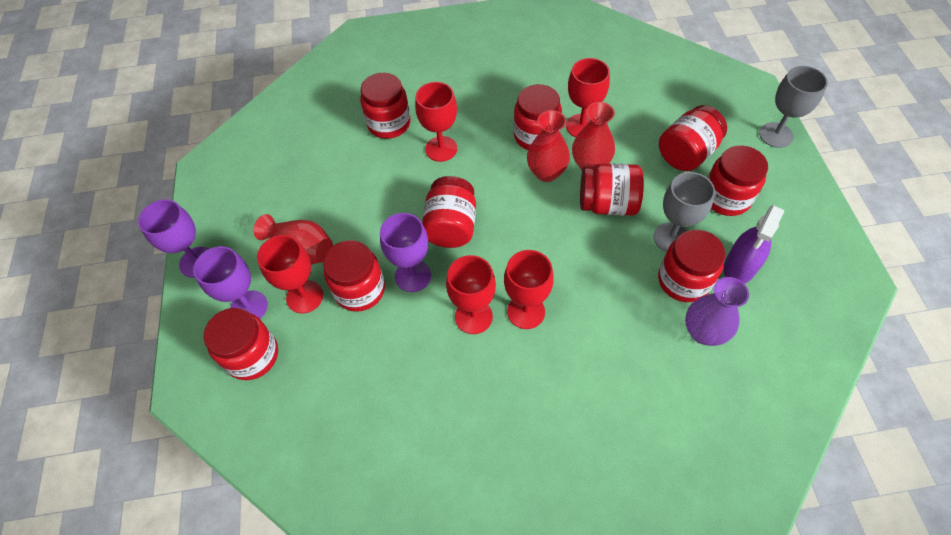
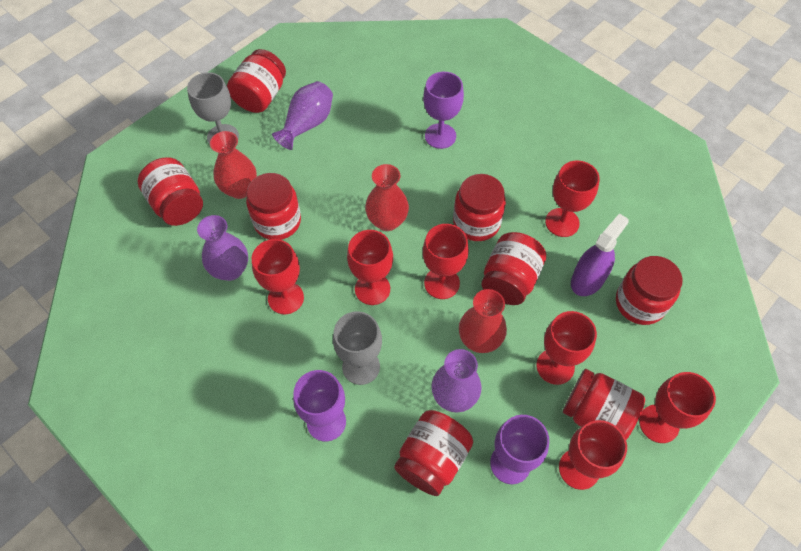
purple vase: [685,277,749,346] = 1 -> [197,215,248,281] [272,81,333,150] [431,349,481,413] = 3
red goblet: [257,235,323,313] [415,82,457,162] [446,255,496,334] [504,250,554,329] [566,58,610,137] = 5 -> [252,239,304,314] [347,230,393,305] [423,224,469,299] [536,311,597,385] [545,160,600,237] [559,420,627,490] [639,372,716,443] = 7
red jar: [204,308,278,380] [323,240,385,312] [360,73,411,139] [422,176,476,248] [514,84,562,150] [580,163,644,215] [658,230,725,302] [659,105,727,171] [707,145,768,216] = 9 -> [137,157,203,226] [227,49,286,113] [246,173,301,240] [394,410,473,496] [453,174,506,241] [481,232,546,305] [563,369,645,440] [616,256,683,325] = 8

